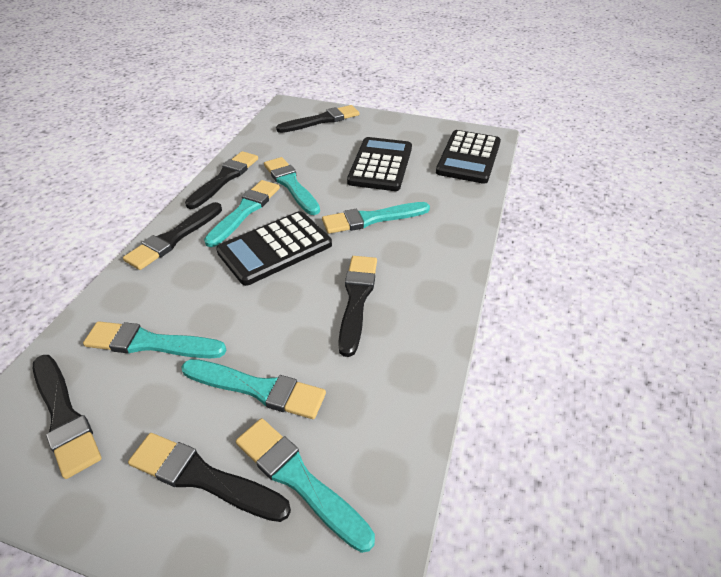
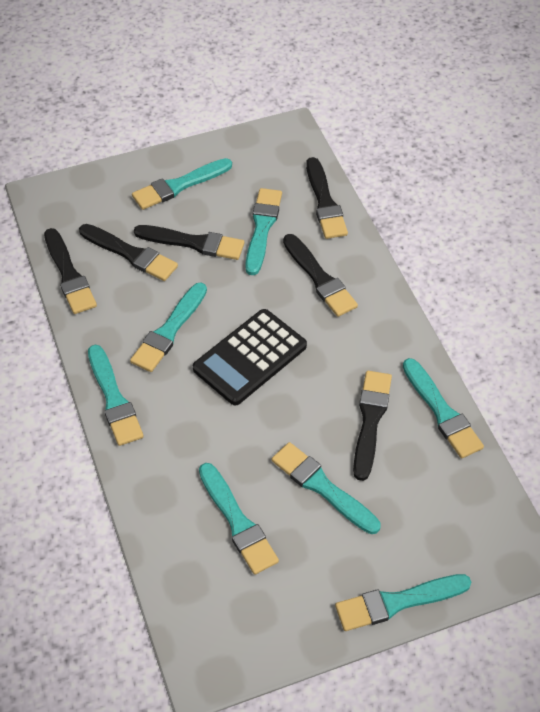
black calculator: [216,211,332,286] [347,137,412,191] [436,130,501,184] = 3 -> [193,309,307,405] = 1
turquoise brush: [83,321,226,358] [181,359,326,419] [204,180,280,247] [236,418,375,553] [264,157,320,215] [322,202,430,234] = 6 -> [88,345,144,446] [130,282,207,372] [132,158,232,210] [199,463,279,575] [245,188,282,275] [272,442,381,534] [335,574,471,631] [403,358,484,458] = 8

